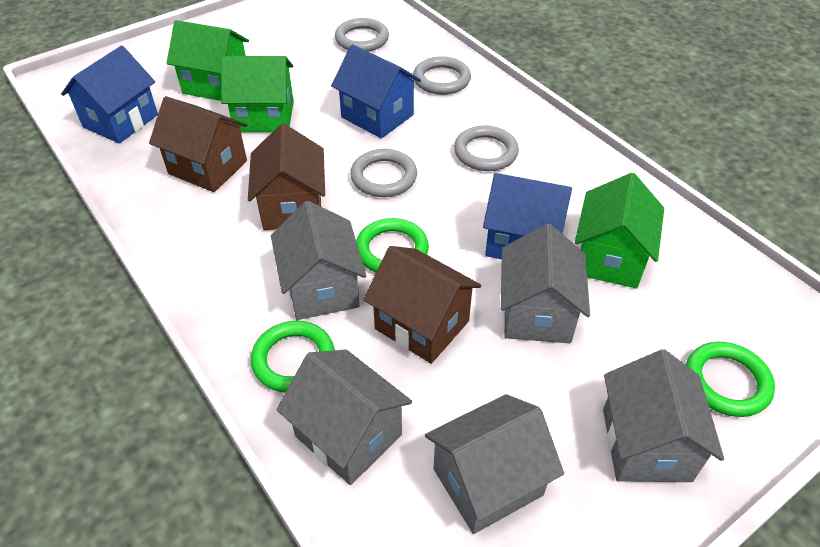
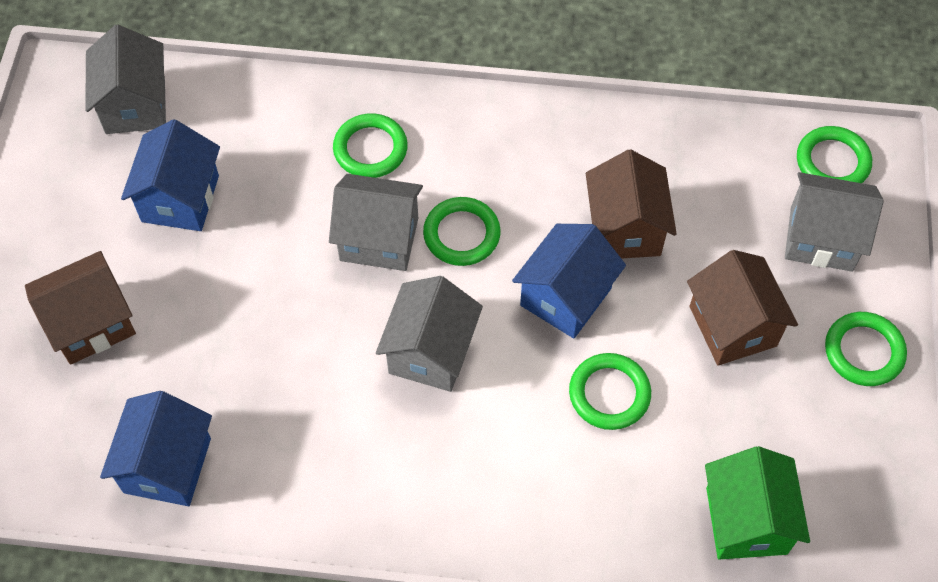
green house: [167,20,249,101] [221,56,294,132] [575,173,664,289] = 3 -> [705,446,810,560] = 1
green ring: [251,321,335,393] [356,218,429,272] [686,342,775,417] = 3 -> [333,113,408,178] [423,197,501,266] [569,353,651,430] [797,126,872,183] [825,312,907,386] = 5
grey house: [271,201,366,320] [277,350,412,485] [425,394,564,534] [501,224,590,343] [603,350,724,482] = 5 -> [85,25,166,134] [329,174,423,271] [376,276,483,392] [785,172,884,272] = 4
grey ring: [335,18,389,52] [350,149,417,197] [413,56,471,95] [454,126,519,171] = 4 -> none = 0

